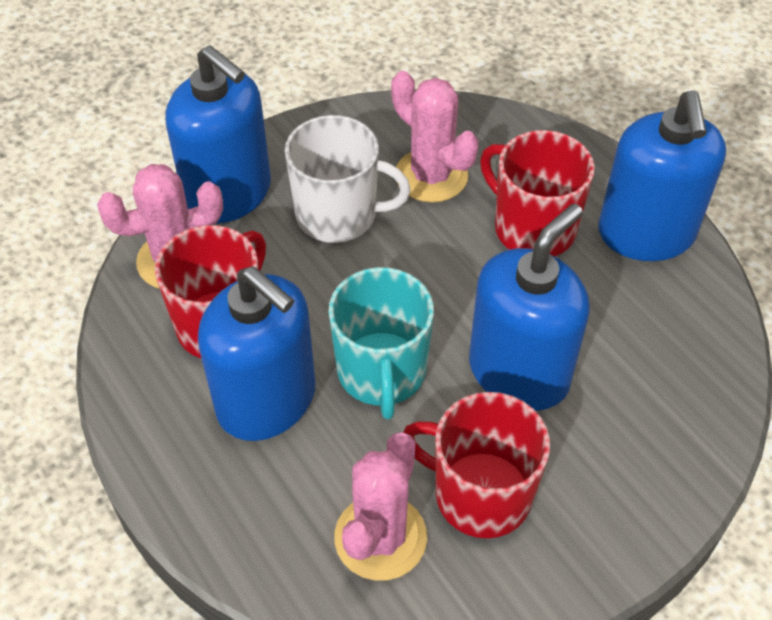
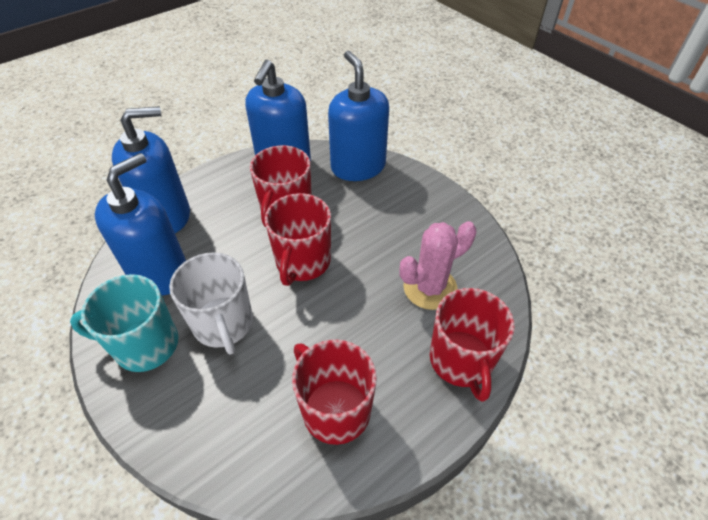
pink cactus: [97,164,223,289] [334,432,427,581] [391,71,479,203] = 3 -> [399,221,476,310] = 1
red mug: [155,225,266,358] [403,392,550,538] [480,130,595,257] = 3 -> [250,145,312,227] [265,193,331,286] [292,339,377,445] [430,288,515,402] = 4

